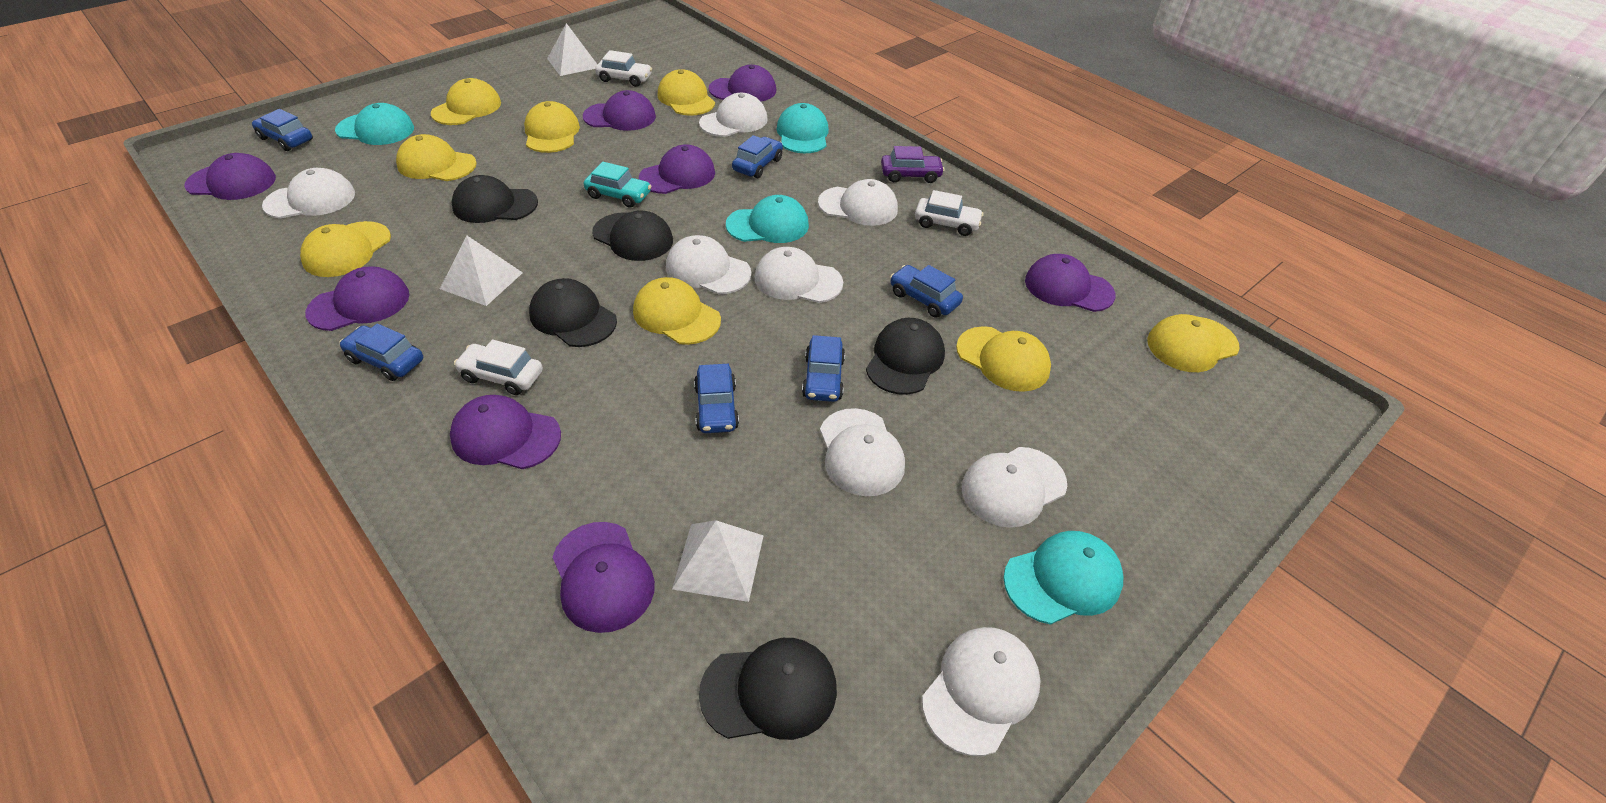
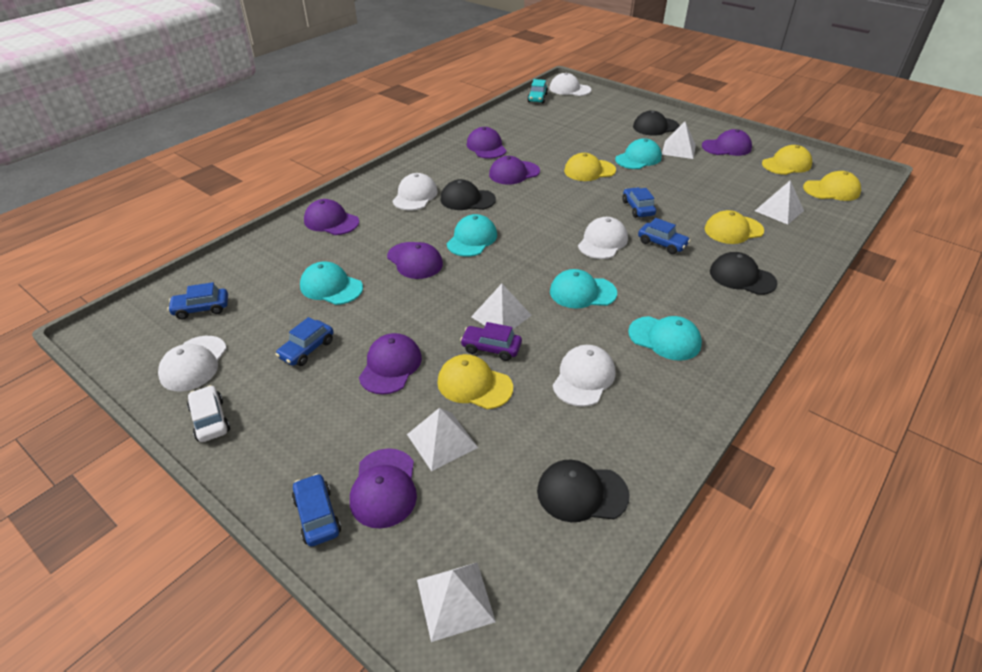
black cap: [451,175,538,223] [529,278,617,347] [592,210,673,261] [699,638,837,740] [866,318,945,395] = 5 -> [440,179,496,210] [537,460,630,522] [633,111,680,136] [710,252,778,295] = 4
blue car: [252,109,313,151] [339,324,423,381] [694,364,739,433] [732,135,783,178] [802,335,845,402] [890,265,963,318] = 6 -> [167,282,228,319] [276,317,333,366] [292,473,341,547] [622,187,656,218] [638,218,690,254] = 5
purple cap: [184,153,276,200] [305,266,409,331] [450,395,561,469] [553,522,655,633] [583,90,656,131] [639,144,715,194] [709,65,776,102] [1025,254,1115,312] = 8 -> [304,199,359,235] [350,448,417,529] [359,333,422,395] [387,242,443,279] [467,127,507,159] [489,156,540,185] [702,129,752,156] = 7
turquoise cap: [335,103,414,145] [726,195,809,243] [776,103,829,153] [1004,531,1123,625] = 4 -> [300,261,363,305] [447,214,497,257] [550,269,617,309] [615,138,662,169] [628,316,702,361] = 5
white cap: [262,168,355,219] [666,235,751,294] [699,93,768,137] [754,247,843,303] [818,179,898,226] [820,408,905,496] [922,627,1041,756] [962,447,1067,528] = 8 -> [158,336,227,391] [392,173,438,211] [549,73,591,96] [553,345,616,407] [578,217,628,259] = 5
white car: [454,340,543,395] [595,50,652,87] [915,190,984,236] = 3 -> [187,385,230,442] = 1
white pyramid: [440,236,523,306] [547,23,597,76] [672,520,764,602] = 3 -> [407,408,478,471] [417,563,496,642] [471,284,532,329] [662,122,696,159] [755,180,804,225] = 5
yellow cap: [300,221,391,277] [396,134,477,181] [431,78,501,125] [524,101,580,153] [633,277,721,345] [658,69,715,116] [956,326,1051,392] [1147,314,1240,372] = 8 -> [437,354,513,409] [564,153,616,181] [705,210,764,244] [762,145,812,175] [803,171,861,201] = 5

